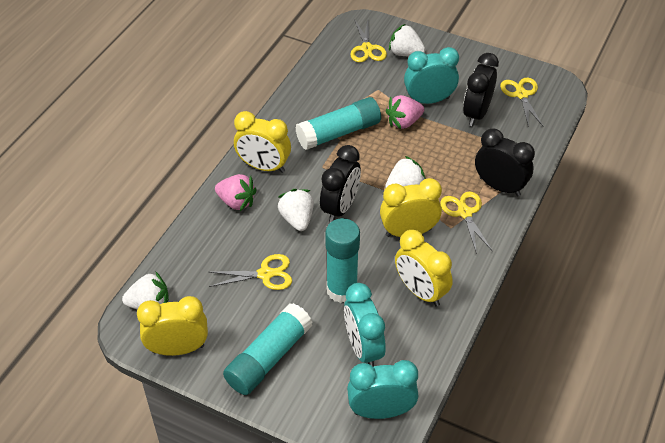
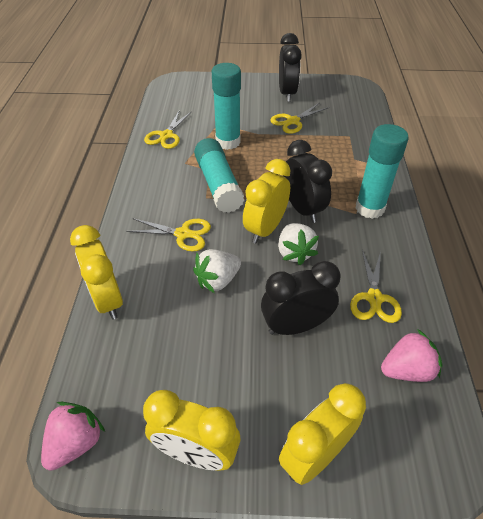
turquoise clock: [344,283,386,367] [347,360,418,419] [404,47,459,104] = 3 -> none = 0
white strawberry: [122,271,169,310] [278,189,314,231] [385,156,425,189] [389,24,426,56] = 4 -> [193,249,241,293] [278,223,319,265] = 2

